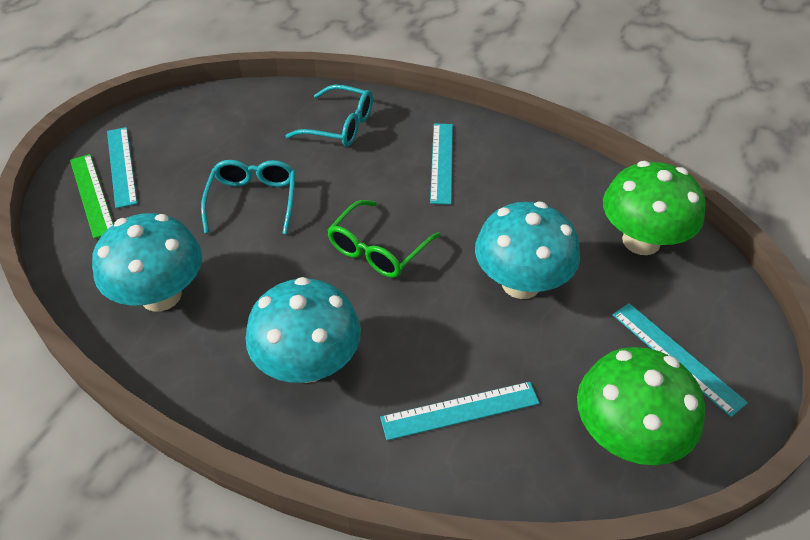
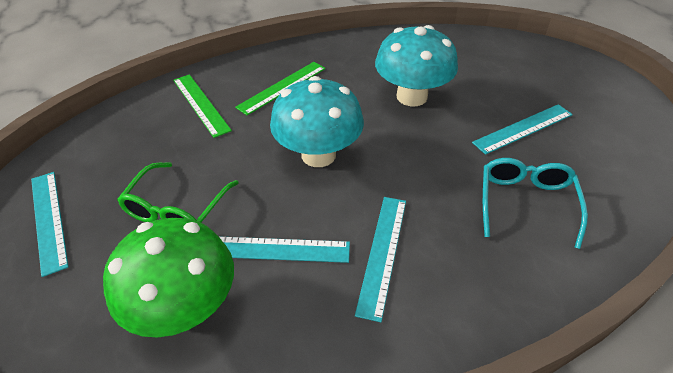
green mushroom: [577,347,705,465] [603,161,706,255] = 2 -> [103,218,234,338] = 1
green ruler: [70,154,114,239] = 1 -> [173,74,232,138] [235,62,326,115] = 2
turquoise glasses: [201,160,296,234] [285,85,373,147] = 2 -> [483,158,588,249] = 1
turquoise mushroom: [92,213,202,312] [246,277,361,383] [475,202,580,299] = 3 -> [270,76,364,167] [375,25,458,106] = 2

